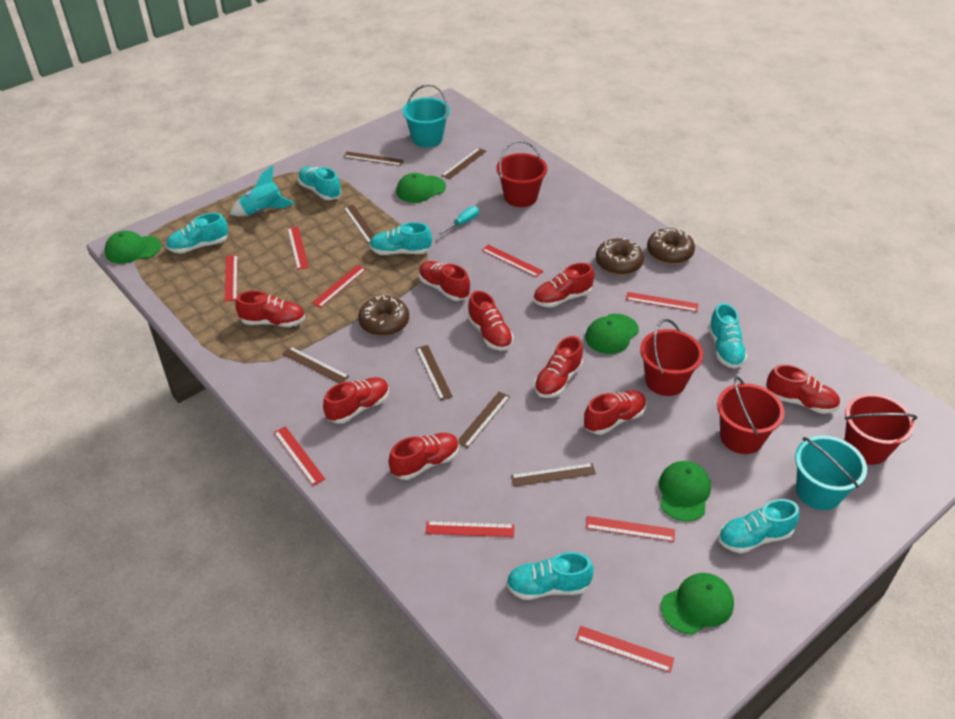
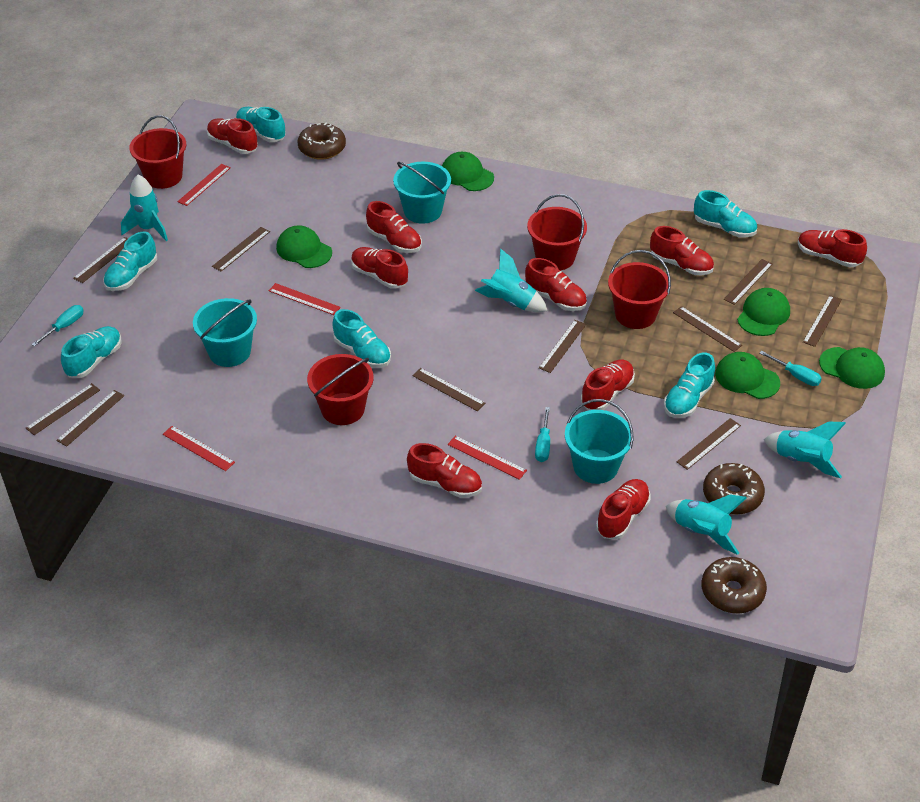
brown ruler: [283,346,349,383] [343,205,375,244] [344,151,404,166] [416,345,453,400] [441,148,486,179] [458,391,510,448] [511,463,596,487] = 7 -> [26,383,100,435] [56,390,124,447] [73,237,128,283] [212,227,270,271] [412,368,485,411] [539,320,586,373] [673,306,742,352] [677,418,741,470] [723,259,773,305] [803,295,842,347] = 10
red ruler: [225,255,238,302] [274,426,325,486] [287,226,309,270] [312,265,366,308] [425,521,514,537] [482,245,543,277] [576,626,674,673] [586,516,675,542] [626,292,699,312] = 9 -> [163,426,235,471] [177,164,231,206] [269,283,341,315] [448,436,527,480] = 4
turquoise bucket: [403,84,450,148] [795,435,867,510] = 2 -> [193,298,257,367] [393,162,451,224] [565,399,634,484] = 3
turquoise rocket: [230,165,295,216] = 1 -> [121,175,168,241] [475,248,548,312] [666,494,747,555] [764,422,846,478] = 4
turquoise screwdriver: [438,206,479,235] = 1 -> [31,305,83,347] [535,407,550,462] [760,351,822,386] = 3

